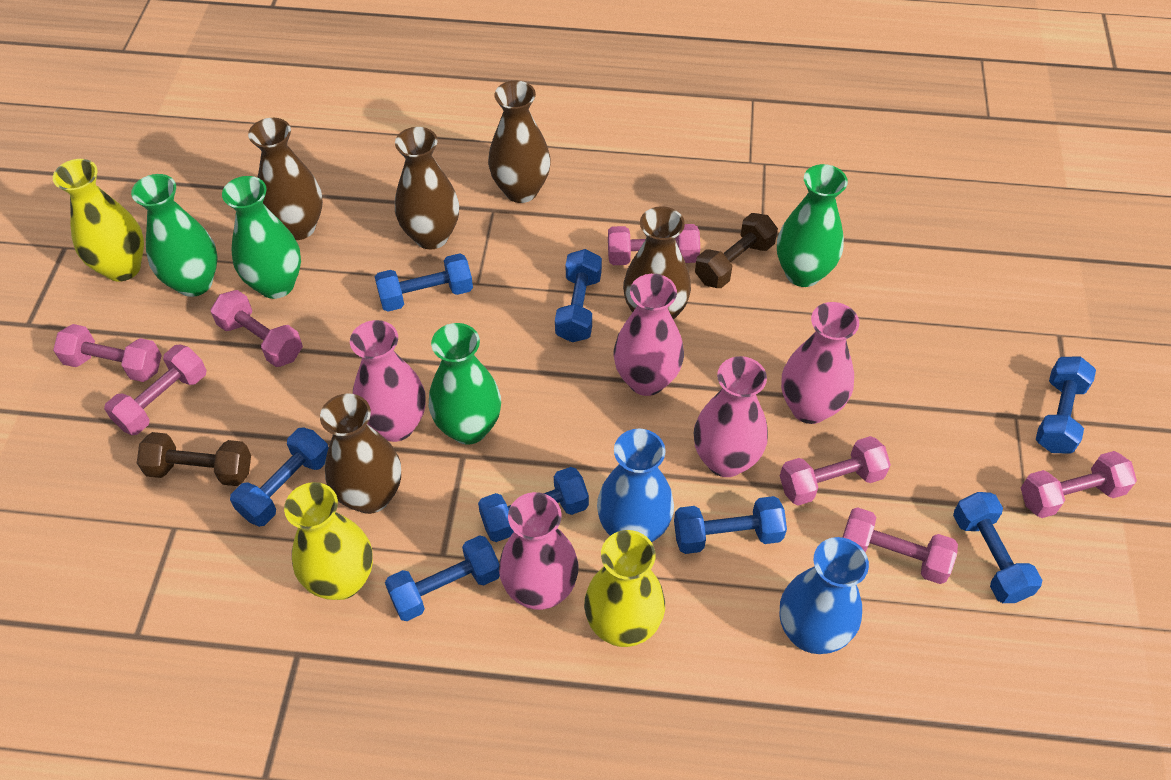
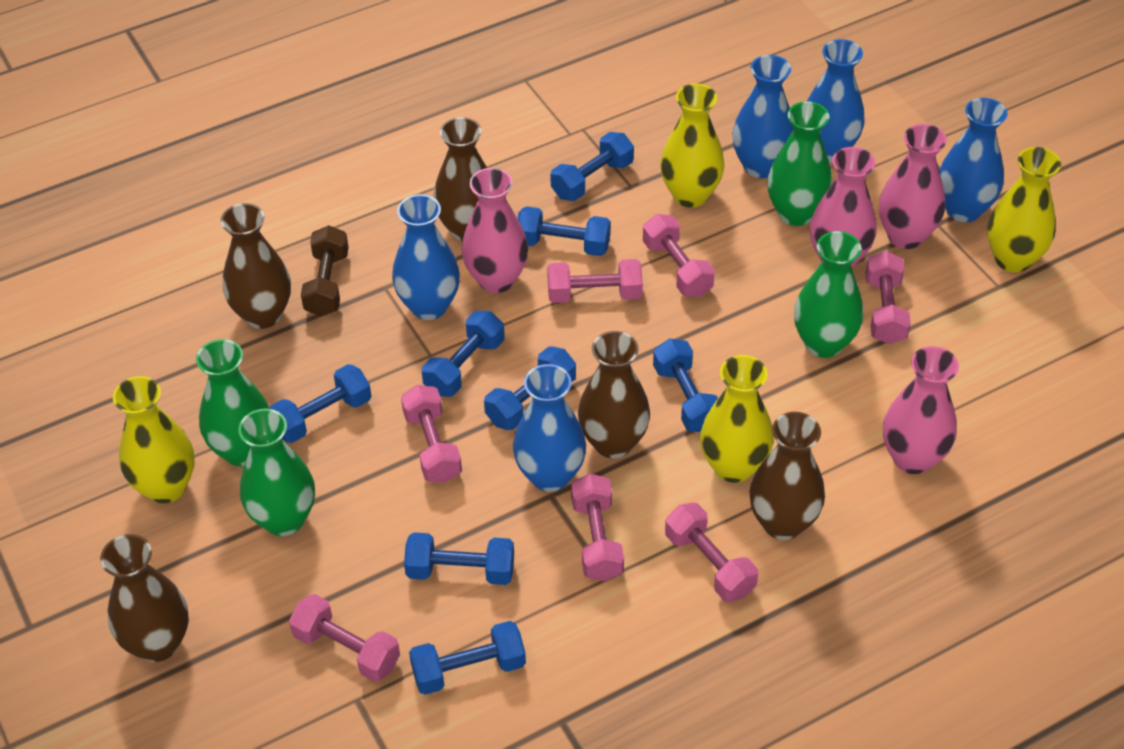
blue vase: [597,429,674,542] [779,537,869,654] = 2 -> [392,194,460,320] [513,364,586,492] [732,55,794,178] [807,39,865,162] [939,98,1008,222] = 5
brown dumbbell: [137,432,251,486] [695,213,778,288] = 2 -> [301,225,349,316] = 1
pink vase: [350,320,425,442] [499,492,579,610] [614,274,684,396] [694,356,768,477] [781,302,859,424] = 5 -> [461,168,528,293] [810,147,877,268] [879,124,947,249] [883,346,959,474] = 4
yellow vase: [53,159,144,282] [284,482,373,600] [584,530,665,647] = 3 -> [113,376,195,503] [660,84,725,207] [700,355,774,483] [987,147,1061,272] = 4

